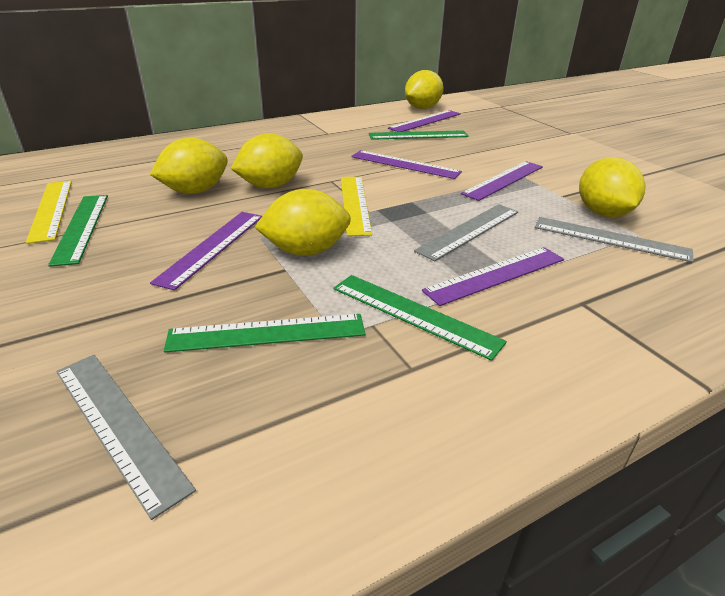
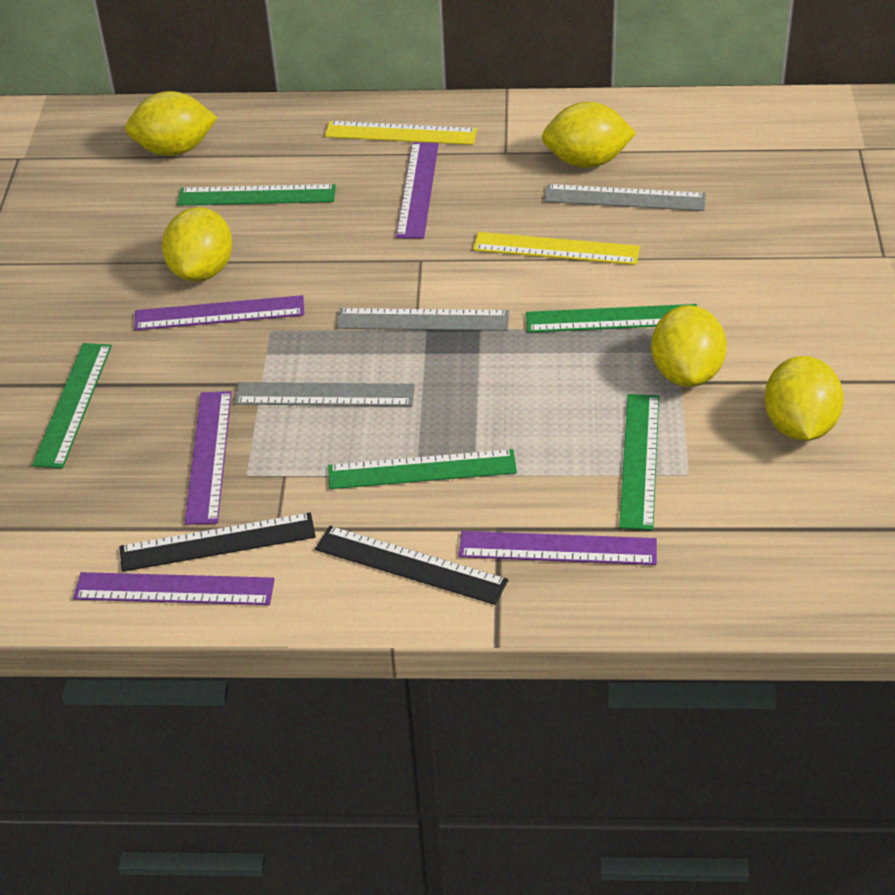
black ruler: none = 0 -> [119,513,316,572] [315,526,508,605] = 2
green ruler: [48,195,108,267] [164,314,365,352] [333,275,507,361] [369,130,469,140] = 4 -> [32,343,112,468] [177,184,336,206] [328,449,517,489] [526,304,697,333] [619,394,659,530] = 5

